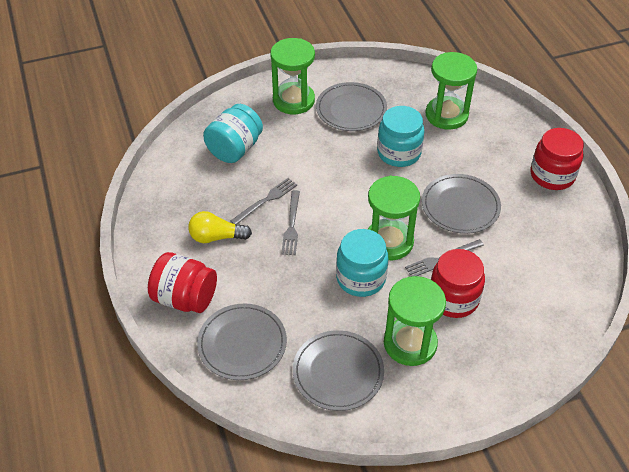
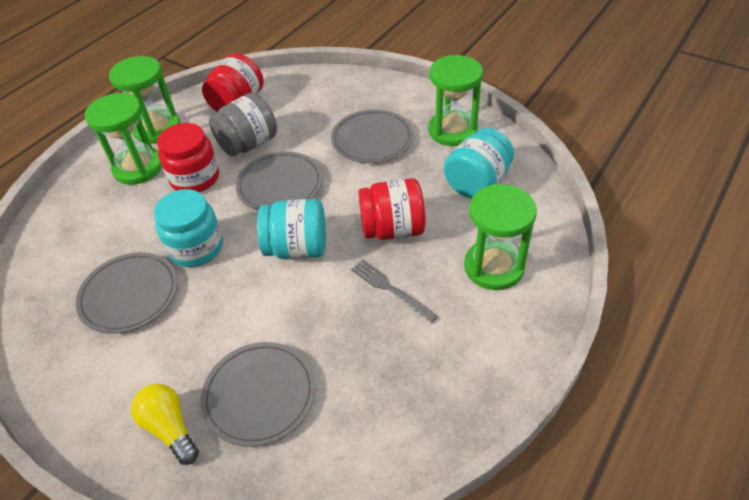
grey fork: [231,178,297,225] [281,190,300,255] [405,239,484,277] = 3 -> [351,260,438,323] = 1
grey jar: none = 0 -> [209,93,277,156] = 1

